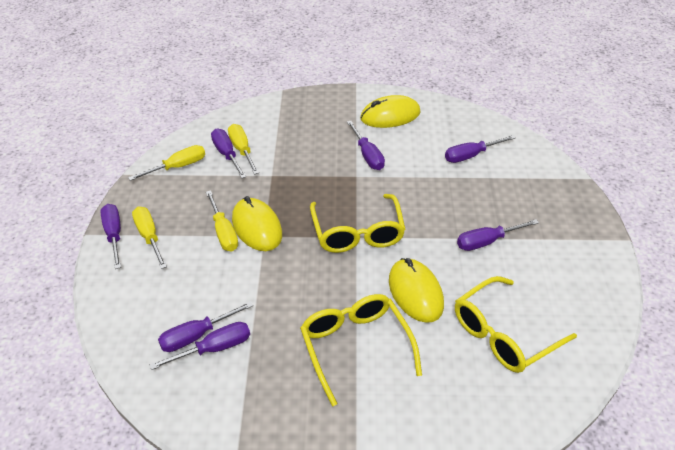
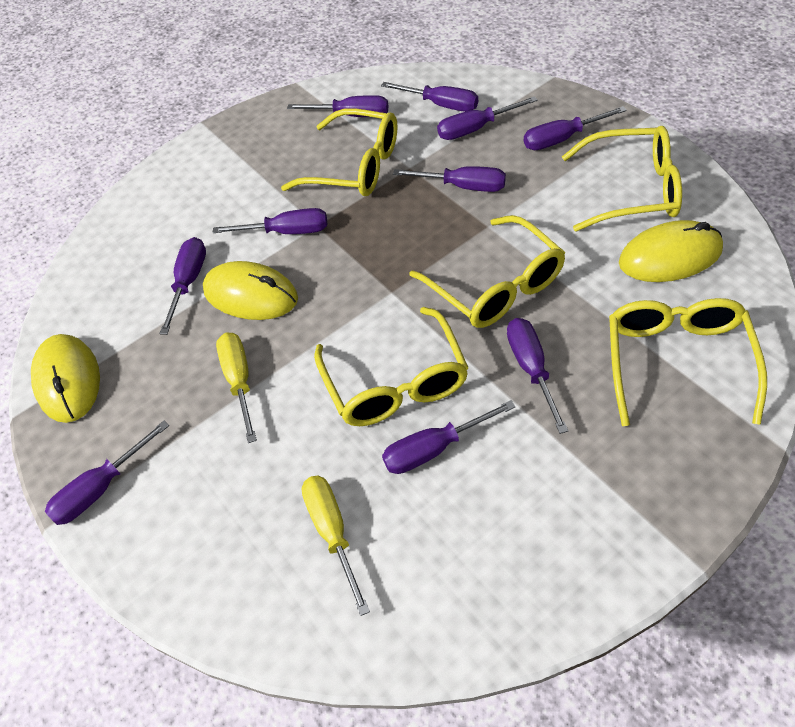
purple screwdriver: [101,204,121,269] [150,322,250,370] [158,301,253,352] [211,129,247,178] [347,121,385,170] [445,135,515,163] [457,219,539,251] = 7 -> [45,421,169,525] [159,237,206,335] [213,208,327,234] [287,95,388,117] [381,82,478,112] [382,400,515,474] [393,166,506,192] [437,96,538,140] [507,318,568,434] [524,106,627,150] = 10
yellow glasses: [300,294,422,407] [310,194,405,253] [455,276,577,373] = 3 -> [281,108,398,196] [314,307,469,426] [410,215,565,328] [562,126,682,232] [609,298,767,426] = 5
yellow screwdriver: [128,145,205,181] [132,207,167,269] [206,190,238,251] [228,124,259,175] = 4 -> [216,332,257,443] [302,476,370,616] = 2

